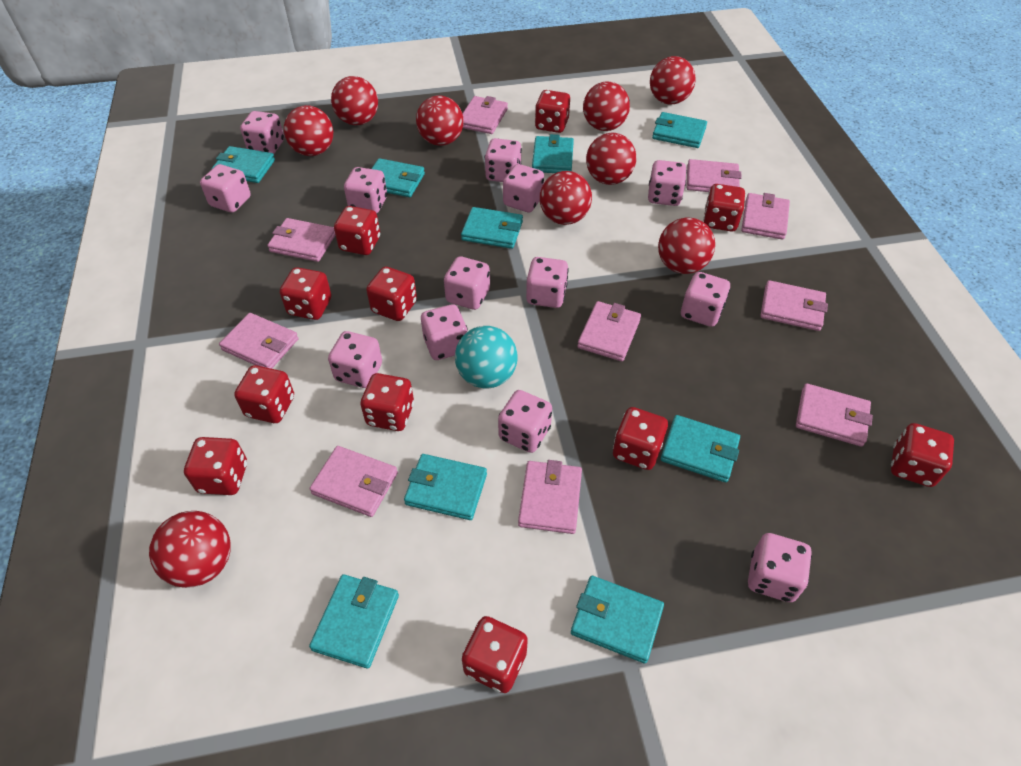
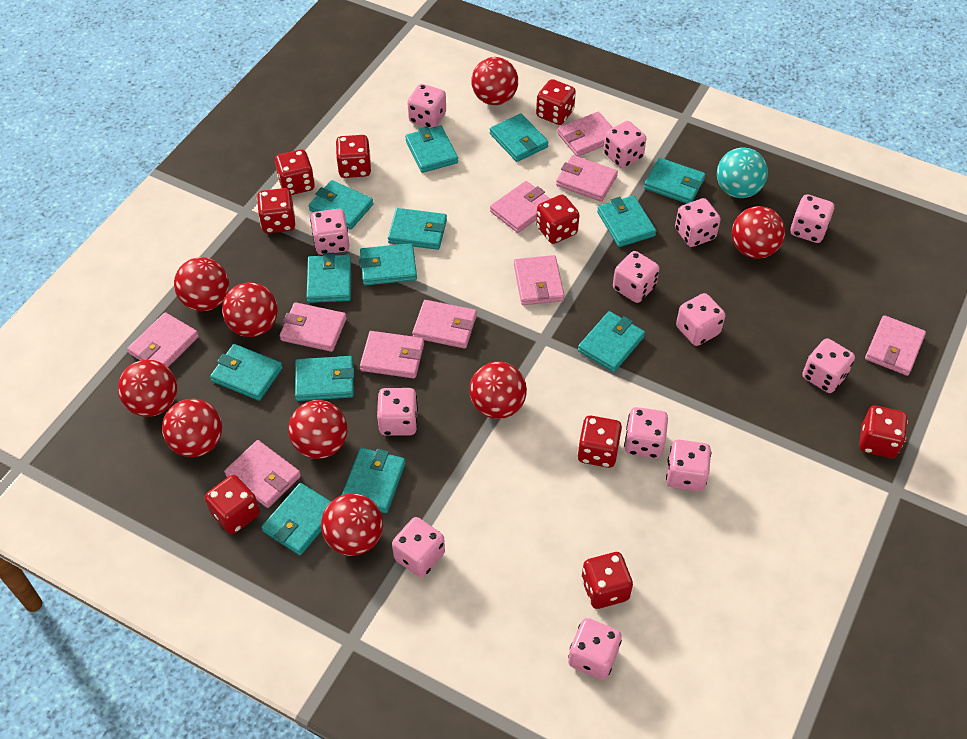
red dice: [184,437,247,495] [234,365,294,423] [280,267,331,320] [334,206,380,255] [361,373,414,431] [366,267,417,321] [462,616,528,693] [535,90,570,133] [613,407,668,470] [703,184,745,232] [891,423,954,487] = 11 -> [205,475,260,534] [257,188,295,233] [275,149,315,195] [336,135,371,178] [536,79,576,125] [536,195,579,244] [577,416,622,468] [581,552,633,609] [859,405,908,458] = 9
turquoise wallet: [211,146,275,183] [309,574,399,669] [372,158,425,197] [404,454,487,520] [461,207,523,249] [532,134,574,173] [571,576,664,663] [652,112,707,148] [661,415,740,482] = 9 -> [210,344,283,401] [261,483,331,555] [295,356,354,401] [306,253,351,303] [309,180,374,230] [342,448,405,513] [359,243,417,286] [388,208,447,250] [405,125,458,173] [490,114,549,162] [578,311,645,372] [597,196,656,247] [644,158,706,204] = 13

